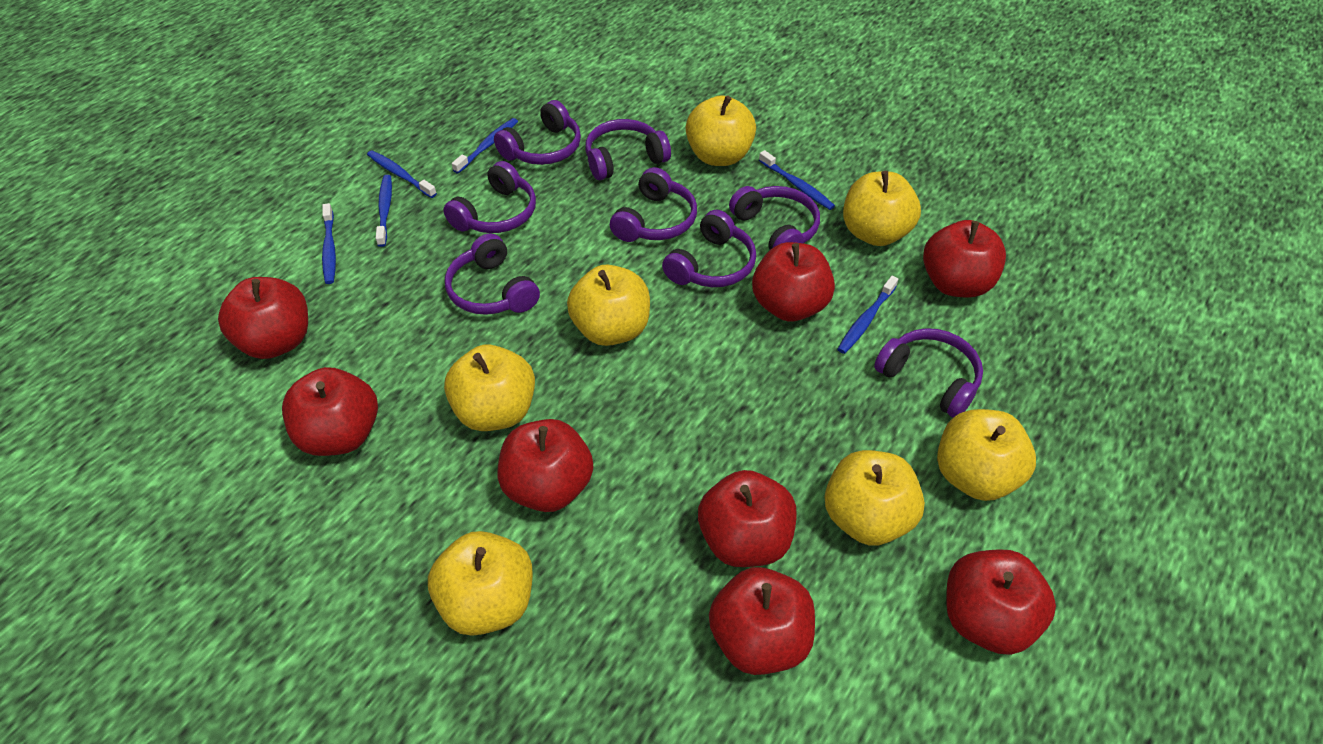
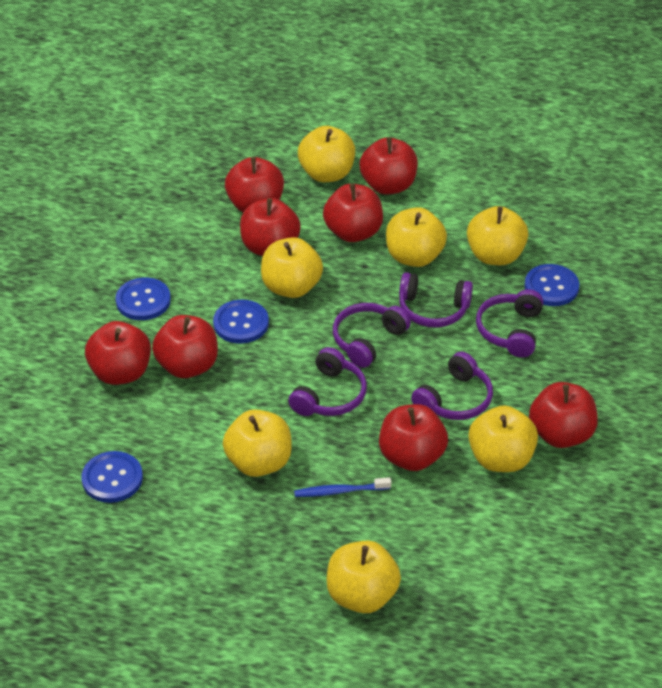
blue button: none = 0 -> [82,451,143,503] [115,278,171,320] [213,300,269,344] [524,264,579,306] = 4
blue toothbrush: [322,203,336,284] [367,150,437,198] [376,175,392,247] [452,118,518,174] [759,150,835,210] [837,276,898,354] = 6 -> [294,477,391,497] = 1
purple headphones: [443,161,536,233] [445,233,540,315] [494,100,581,165] [585,119,671,180] [610,167,697,242] [662,210,756,287] [729,186,820,250] [874,328,983,418] = 8 -> [288,347,367,416] [333,303,411,368] [399,272,473,328] [411,352,493,420] [476,289,543,357] = 5

